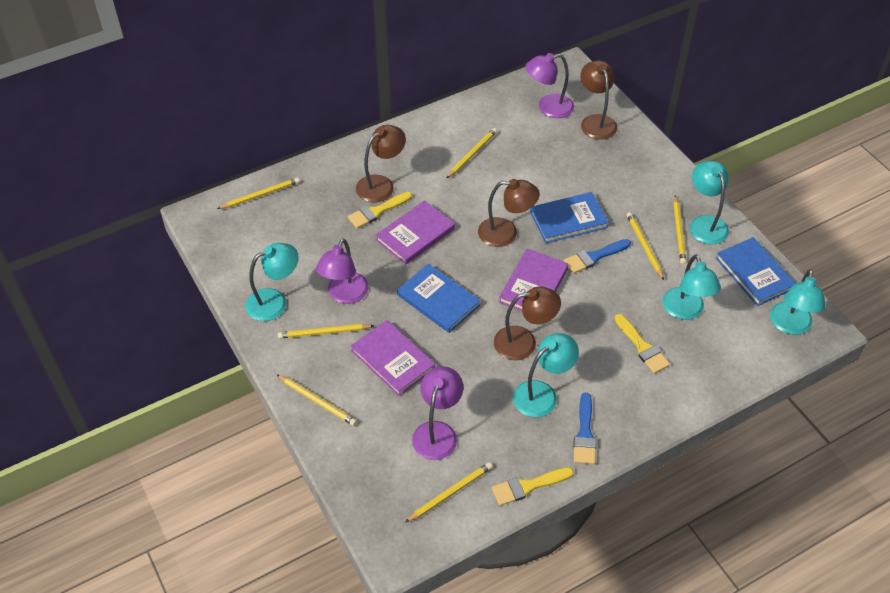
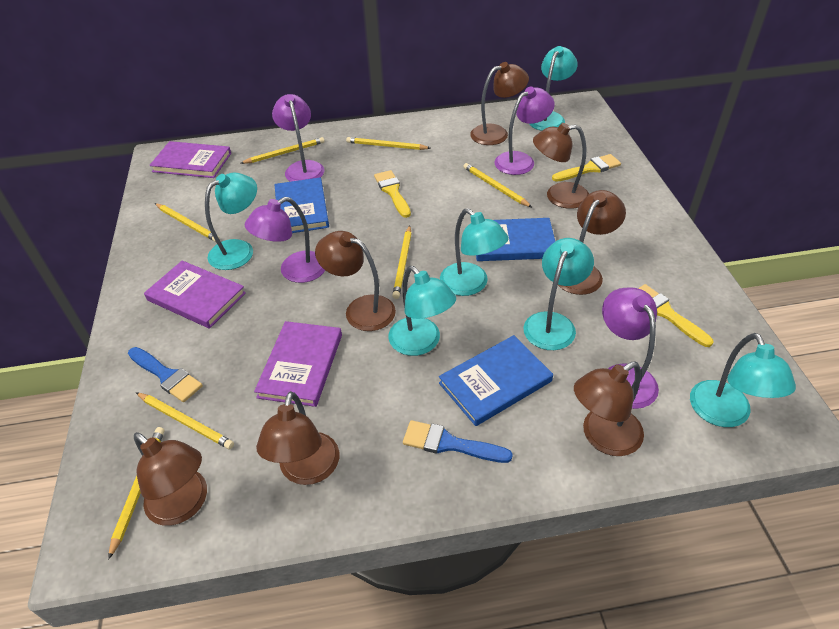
brown lamp: [356,125,406,202] [478,179,540,247] [494,286,561,360] [580,60,617,140] = 4 -> [134,432,207,526] [256,391,339,485] [315,231,396,331] [470,62,529,145] [533,123,589,209] [558,190,626,295] [574,362,644,456] = 7
purple lamp: [316,238,369,304] [412,366,464,460] [525,53,574,118] = 3 -> [245,197,325,283] [272,94,324,182] [495,87,555,175] [602,288,659,409] = 4
turquoise lamp: [245,243,299,321] [513,333,579,417] [662,254,721,320] [690,161,729,245] [770,269,826,335] = 5 -> [205,172,257,270] [388,266,456,356] [440,208,509,296] [524,238,594,350] [529,46,578,131] [690,333,796,427] = 6

